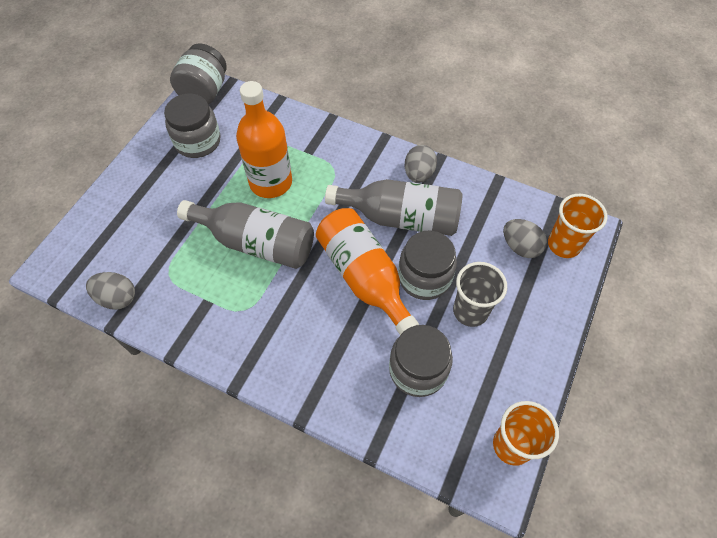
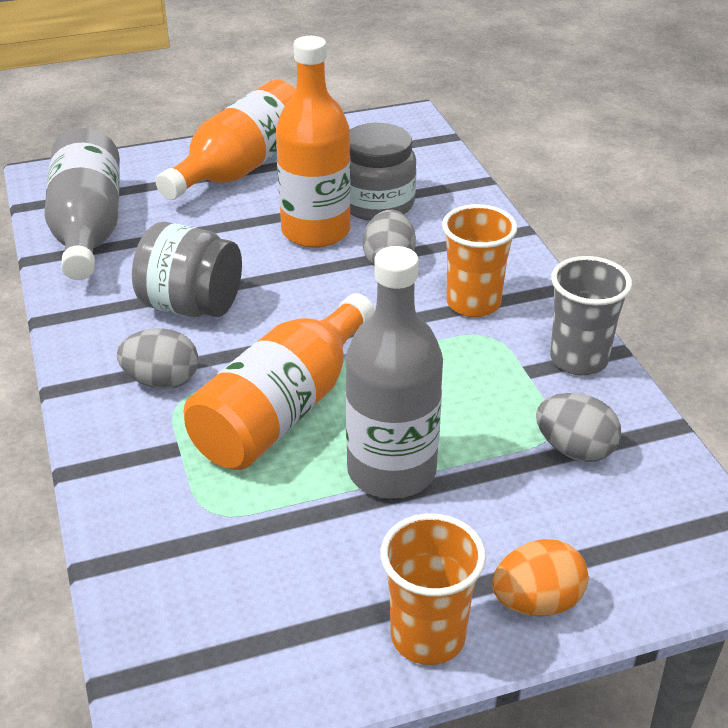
grey jar: [164,94,221,158] [170,43,227,104] [389,325,453,397] [398,231,457,300] = 4 -> [132,222,242,317] [350,123,417,221] = 2
orange bottle: [236,81,292,198] [316,208,419,335] = 2 -> [156,80,296,200] [184,293,375,470] [276,36,351,248] = 3
orange egg: none = 0 -> [492,539,589,616] = 1

